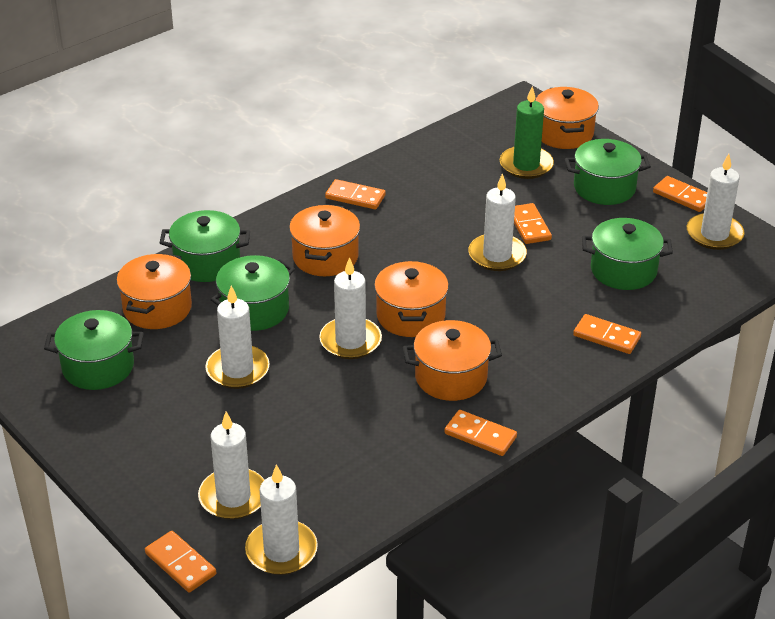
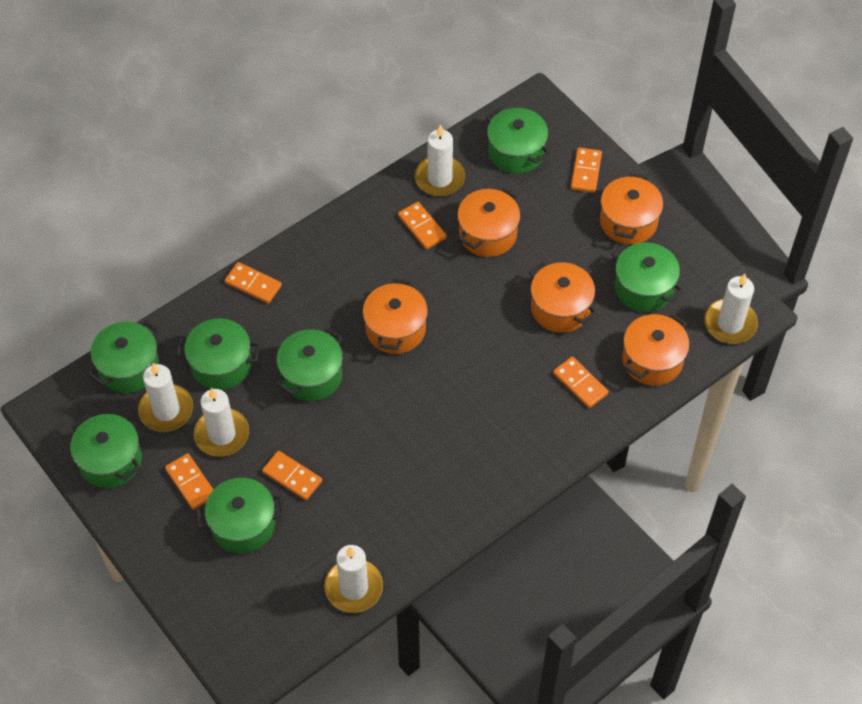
green candle: [500,86,554,179] = 1 -> none = 0
green pot: [44,310,144,390] [159,210,250,282] [211,255,295,331] [565,139,651,205] [582,218,673,290] = 5 -> [70,414,142,488] [89,320,160,393] [176,319,260,390] [196,478,284,553] [277,327,343,401] [486,108,550,174] [612,242,683,312] = 7
white candle: [198,411,265,520] [205,286,270,389] [245,464,318,575] [319,257,382,359] [468,173,527,271] [687,154,745,250] = 6 -> [138,363,193,432] [194,388,249,457] [325,545,383,613] [415,124,465,196] [704,274,758,344] = 5

